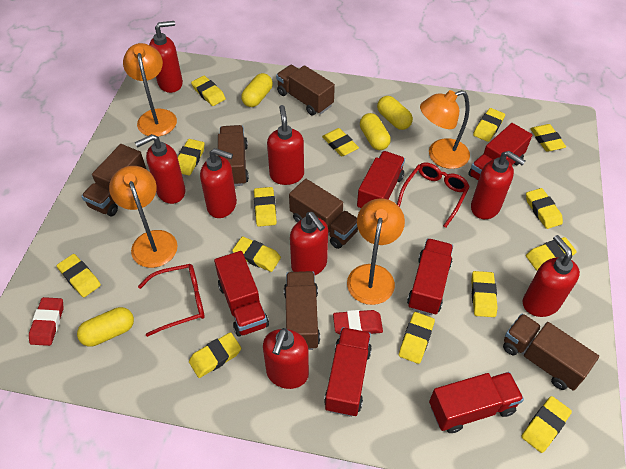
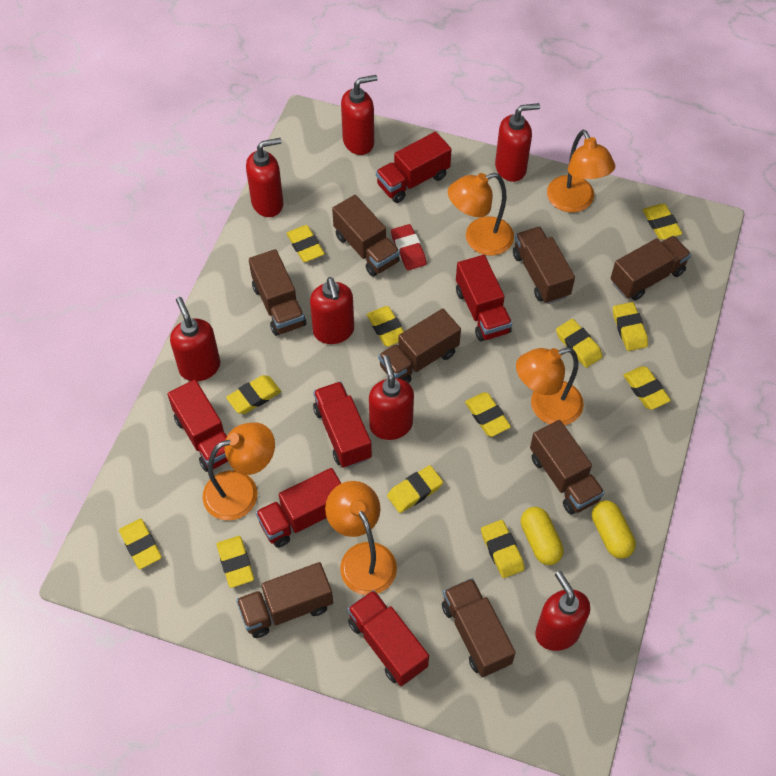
brown truck: [81,144,146,216] [218,125,249,186] [276,65,335,115] [284,271,320,350] [289,179,358,249] [503,314,599,391] = 6 -> [236,562,333,638] [249,249,306,336] [332,195,400,277] [378,309,461,383] [442,578,516,677] [513,227,575,304] [530,420,605,514] [611,236,691,301] = 8
orange lamp: [109,166,178,268] [123,43,177,137] [347,198,405,305] [420,90,470,169] = 4 -> [202,422,275,520] [325,481,397,595] [448,173,514,256] [516,348,584,425] [547,130,615,212] = 5
red eraser: [29,297,64,346] [333,310,383,335] = 2 -> [391,224,427,270] = 1
red glasses: [138,264,205,337] [397,162,470,228] = 2 -> none = 0
red soap dispenser: [135,134,186,204] [149,21,183,93] [200,148,237,218] [263,328,309,389] [267,105,304,185] [290,212,328,275] [471,151,525,219] [523,235,580,317] = 8 -> [170,297,220,381] [246,138,283,217] [310,277,354,344] [341,75,378,155] [369,355,414,440] [495,103,540,182] [535,571,590,651] = 7
yellow capsule: [77,307,134,347] [241,73,273,107] [360,113,391,150] [377,96,413,130] = 4 -> [521,507,564,565] [592,500,636,559] = 2
yellow eraser: [57,254,101,297] [178,139,205,175] [189,332,241,378] [191,76,226,106] [232,237,281,272] [254,187,277,227] [322,128,359,156] [399,312,435,364] [471,271,498,317] [473,108,505,142] [521,396,572,453] [526,188,563,229] [526,237,577,270] [530,124,566,152] = 14 -> [119,519,162,569] [217,536,254,588] [226,375,281,414] [286,225,325,262] [367,306,404,347] [387,465,443,513] [465,392,511,437] [481,520,525,578] [556,319,603,368] [613,302,648,351] [623,366,671,410] [643,204,683,240] = 12

